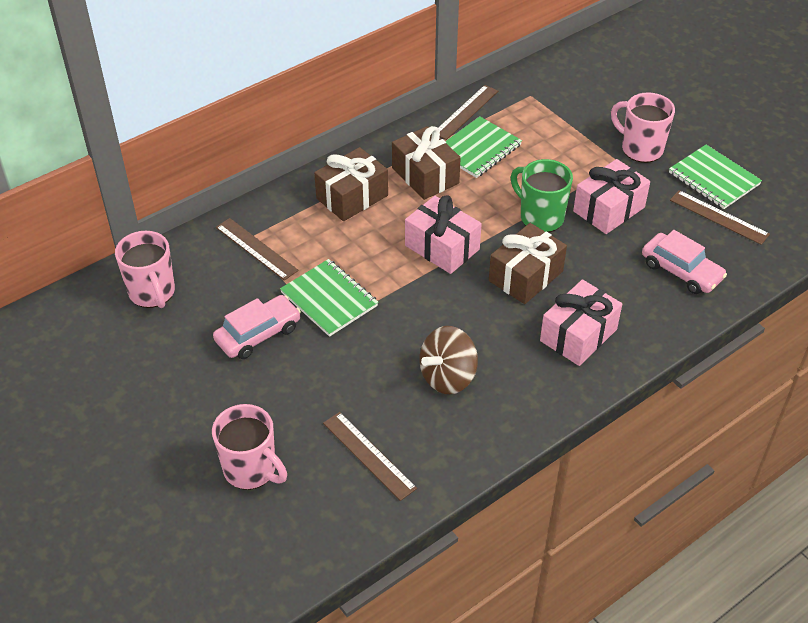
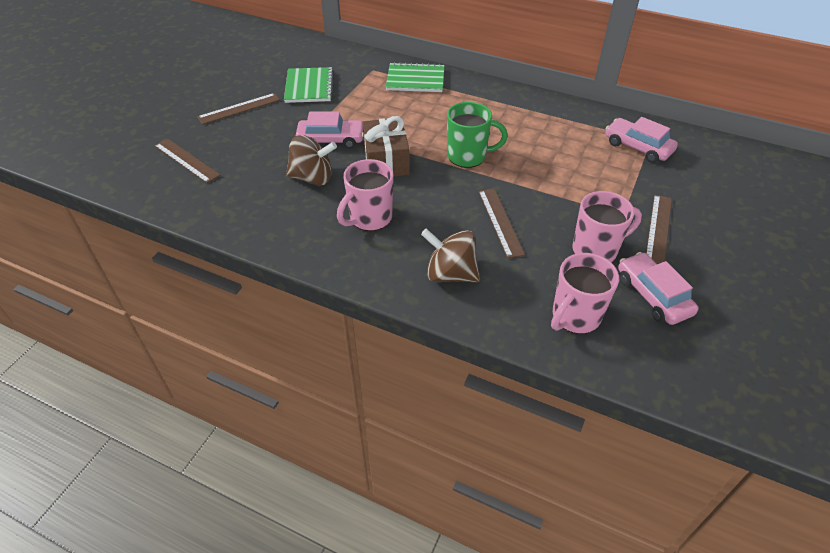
brown gift: [314,147,388,221] [392,126,461,200] [489,223,567,304] = 3 -> [362,116,410,177] = 1
brown spinning top: [419,326,478,394] = 1 -> [286,135,337,185] [421,228,480,282] = 2
green notebook: [280,259,378,337] [445,116,522,178] [669,145,762,209] = 3 -> [284,67,334,103] [386,62,445,92] = 2
pink car: [213,295,301,359] [642,230,727,294] = 2 -> [296,111,363,149] [605,117,678,163] [618,252,699,325] = 3
pink gift: [405,196,482,274] [540,279,622,366] [573,159,650,234] = 3 -> none = 0

